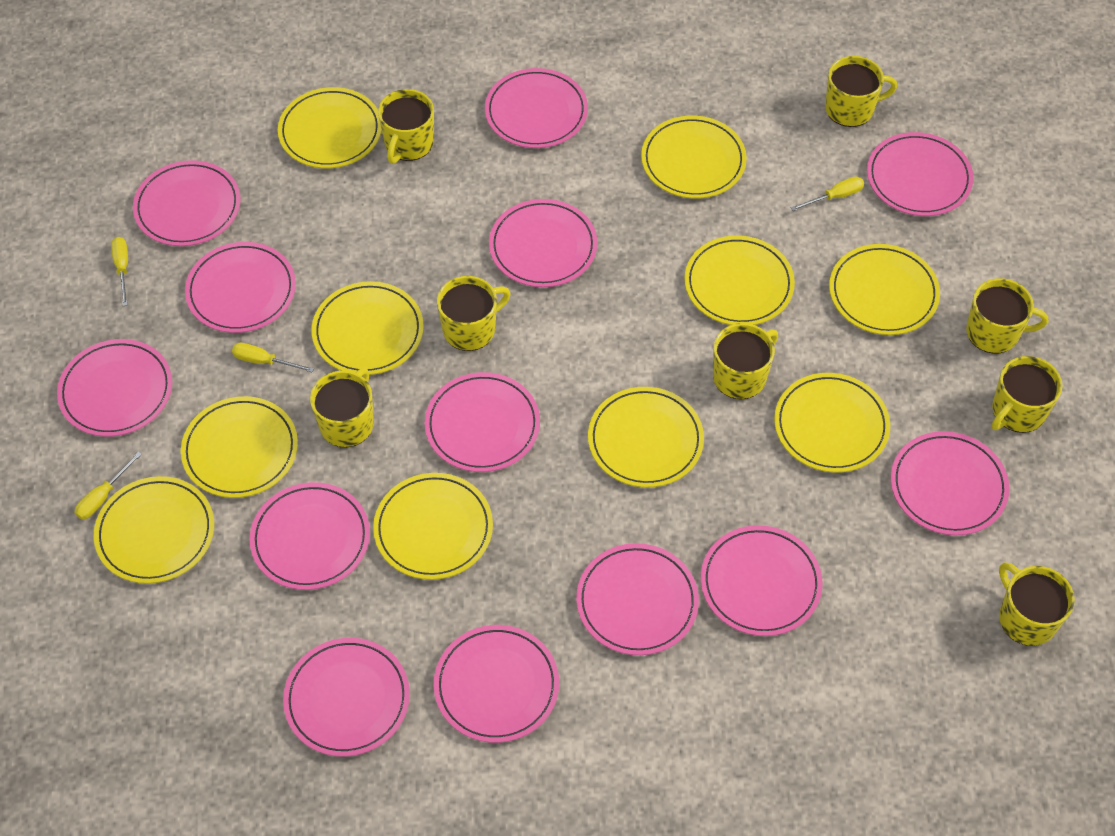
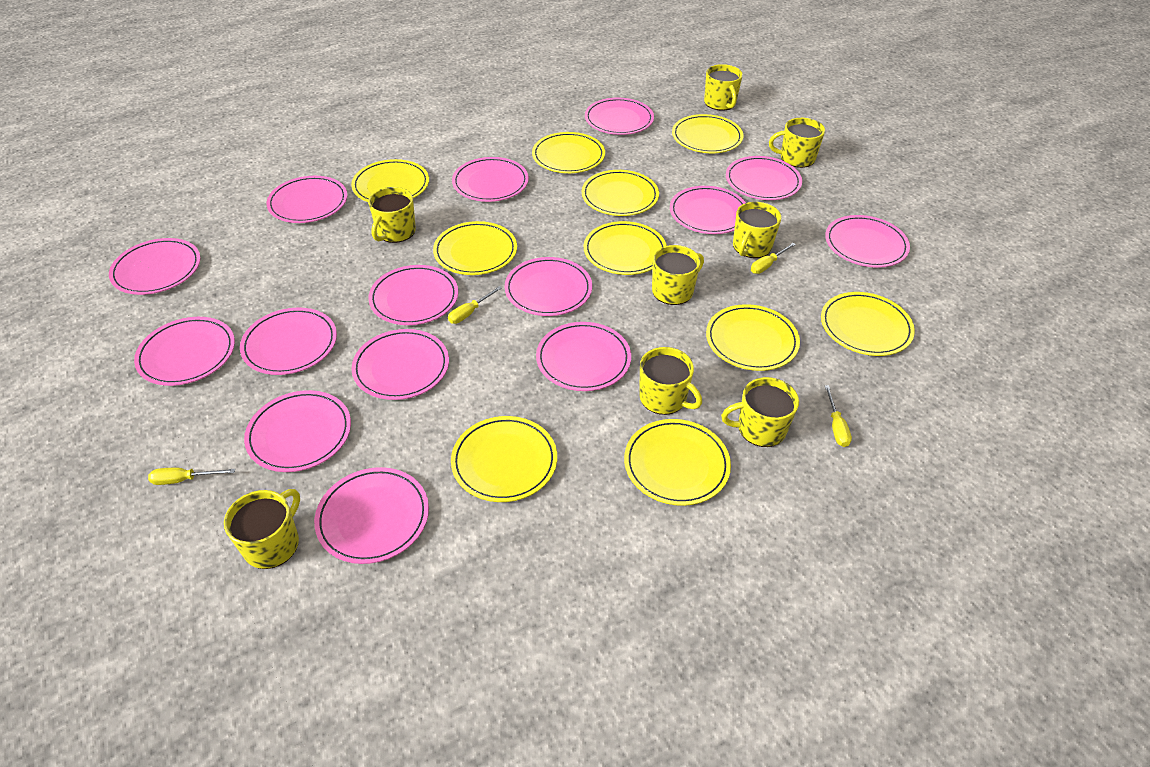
pink plate: [57,339,172,437] [133,160,240,246] [185,242,296,333] [250,482,370,590] [283,638,410,757] [425,372,540,472] [434,625,559,743] [485,68,588,148] [489,199,597,287] [576,543,699,655] [701,525,823,636] [867,132,974,216] [891,431,1009,535] = 13 -> [109,238,201,295] [134,317,235,386] [240,307,337,375] [244,390,351,472] [267,176,348,223] [314,467,429,564] [351,329,449,400] [368,265,458,325] [452,157,529,202] [504,257,592,316] [536,322,631,391] [585,98,654,135] [670,186,746,234] [726,156,802,200] [825,215,910,268] = 15

